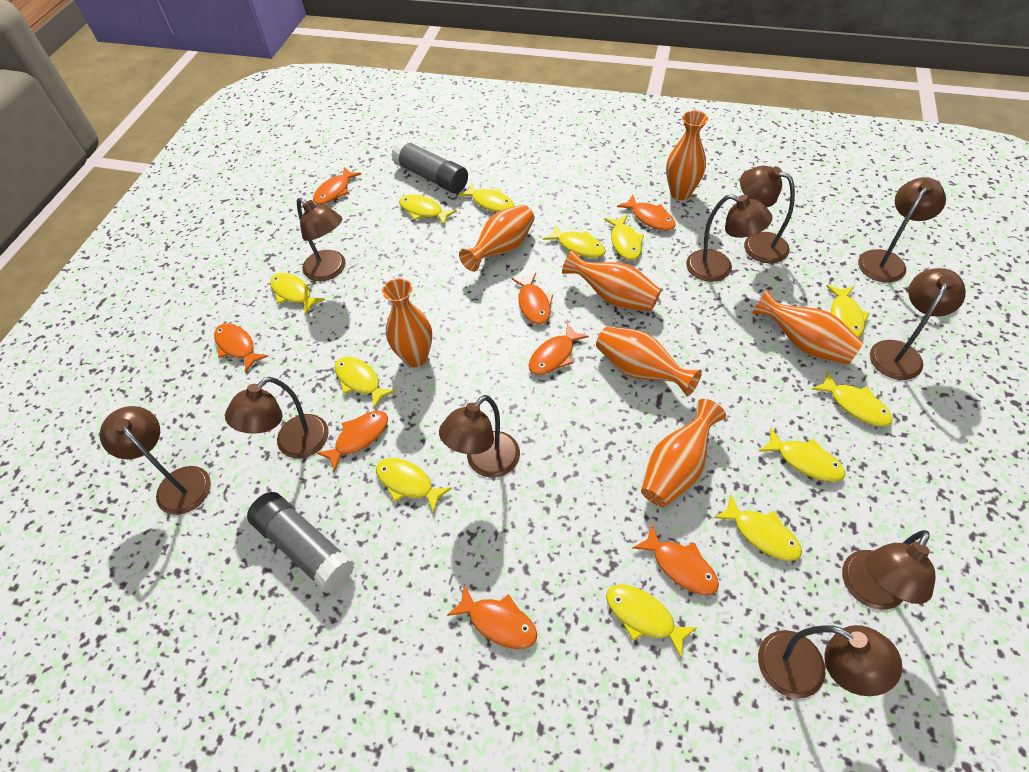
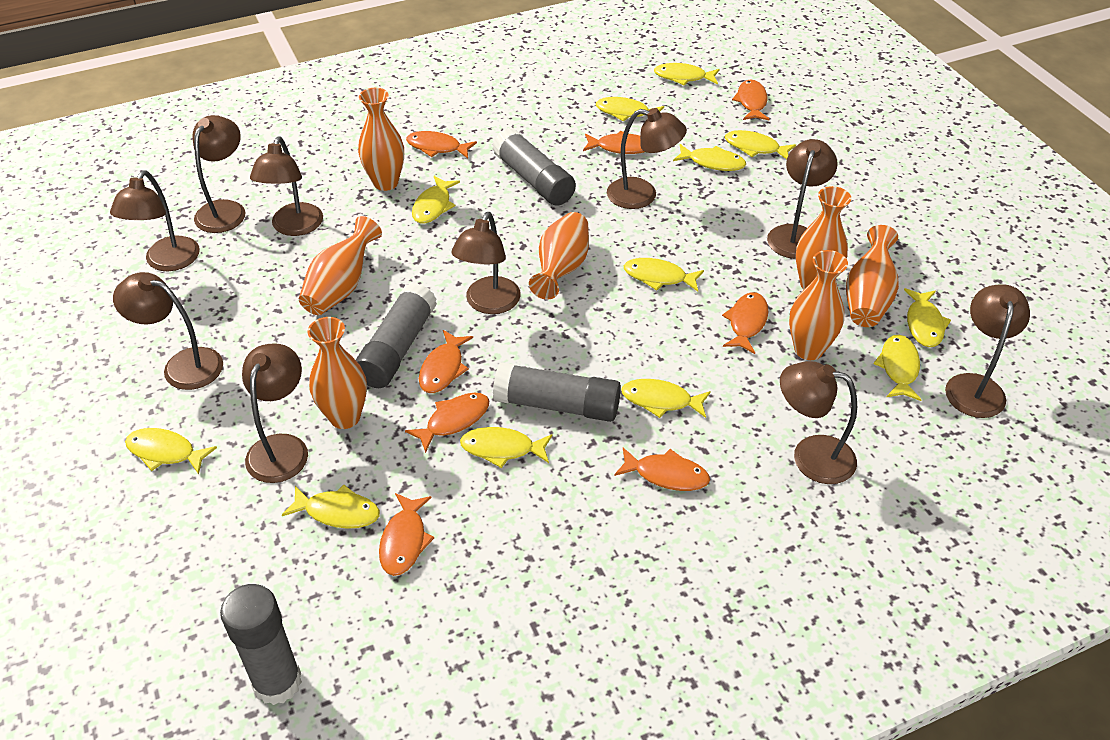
grey glue stick: [247,492,354,594] [391,139,468,194] = 2 -> [220,584,302,705] [356,283,437,388] [492,128,576,206] [493,362,621,422] = 4

